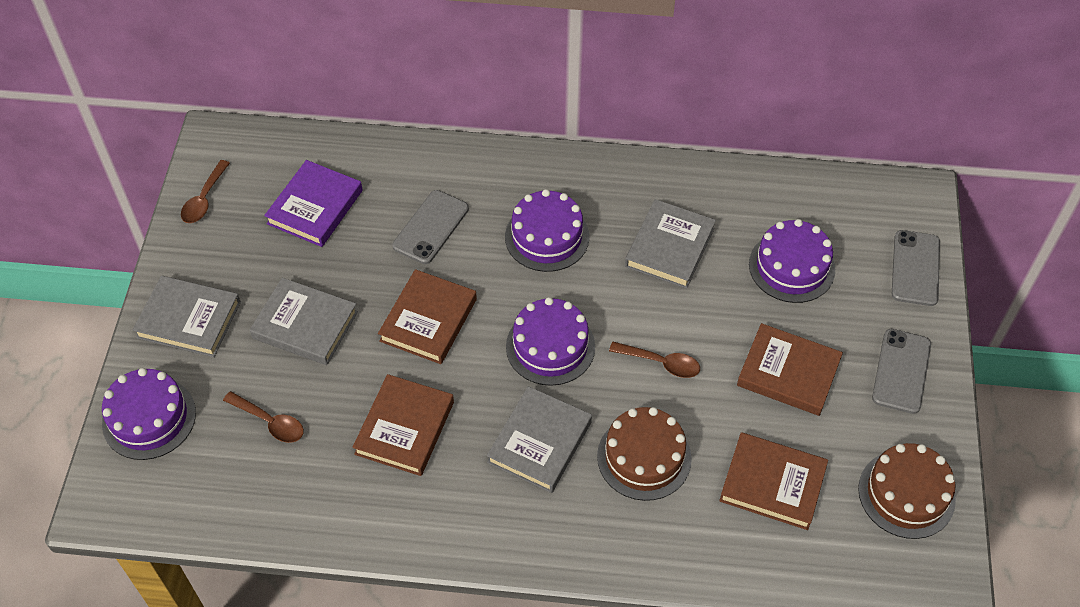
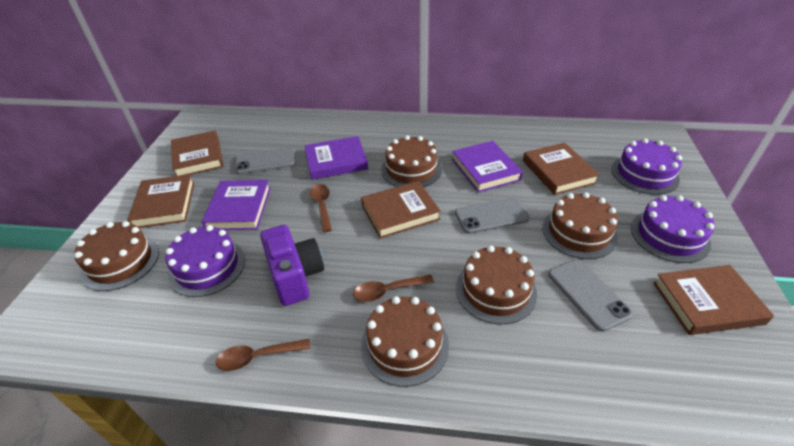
brown book: [352,374,454,476] [378,269,477,364] [719,432,828,530] [737,323,843,416] = 4 -> [127,174,194,228] [171,131,224,176] [361,181,441,239] [523,143,600,195] [653,265,774,335] = 5
brown cake: [597,407,692,501] [858,443,956,539] = 2 -> [74,221,159,291] [361,296,449,387] [381,135,442,187] [456,245,537,324] [542,192,618,259] = 5
grey book: [133,276,241,357] [250,278,358,365] [487,386,592,493] [625,199,716,289] = 4 -> none = 0
purple book: [264,160,362,247] = 1 -> [202,180,271,230] [304,136,368,180] [452,141,523,193] = 3
purple cake: [102,368,196,460] [505,189,589,272] [506,297,595,386] [749,219,835,303] = 4 -> [165,225,245,297] [611,138,682,195] [631,195,715,263] = 3
purple camera: none = 0 -> [260,225,324,306] = 1

